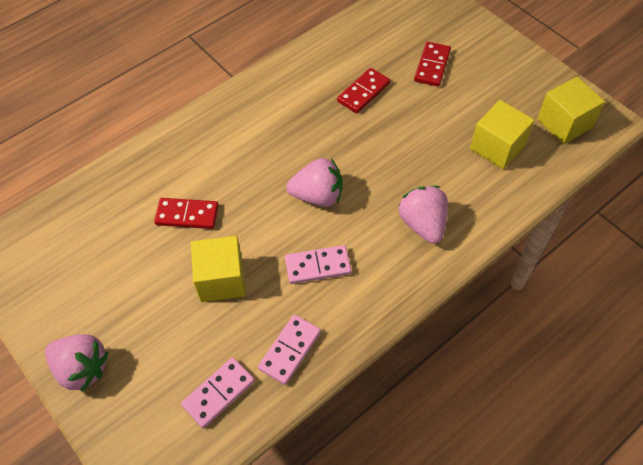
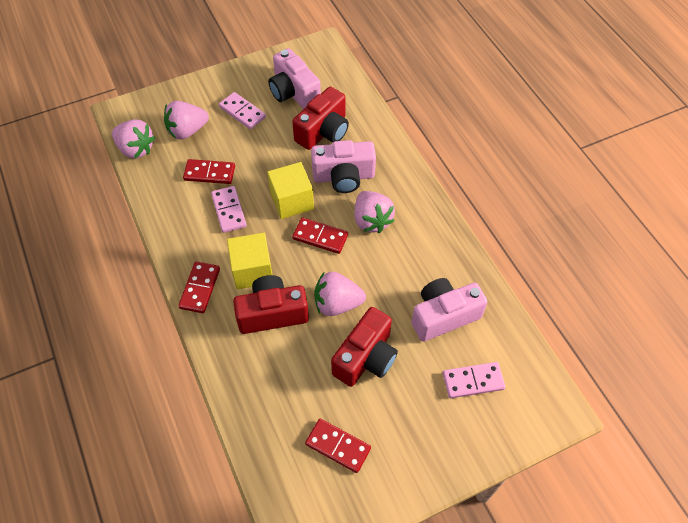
pink camera: none = 0 -> [268,48,321,109] [311,140,376,193] [412,278,488,342] = 3
pink strawberry: [45,334,109,392] [286,158,343,207] [398,186,448,244] = 3 -> [112,119,155,159] [164,101,209,140] [314,272,366,316] [355,191,395,233] = 4
red camera: none = 0 -> [233,275,309,334] [292,87,349,150] [331,307,398,387] = 3
red domino: [154,198,219,229] [337,68,390,114] [414,42,451,87] = 3 -> [178,261,220,313] [183,159,235,184] [292,217,348,254] [305,419,371,473] = 4
yellow cube: [191,236,246,302] [470,100,535,170] [537,77,605,144] = 3 -> [227,233,272,289] [267,162,314,219] = 2

